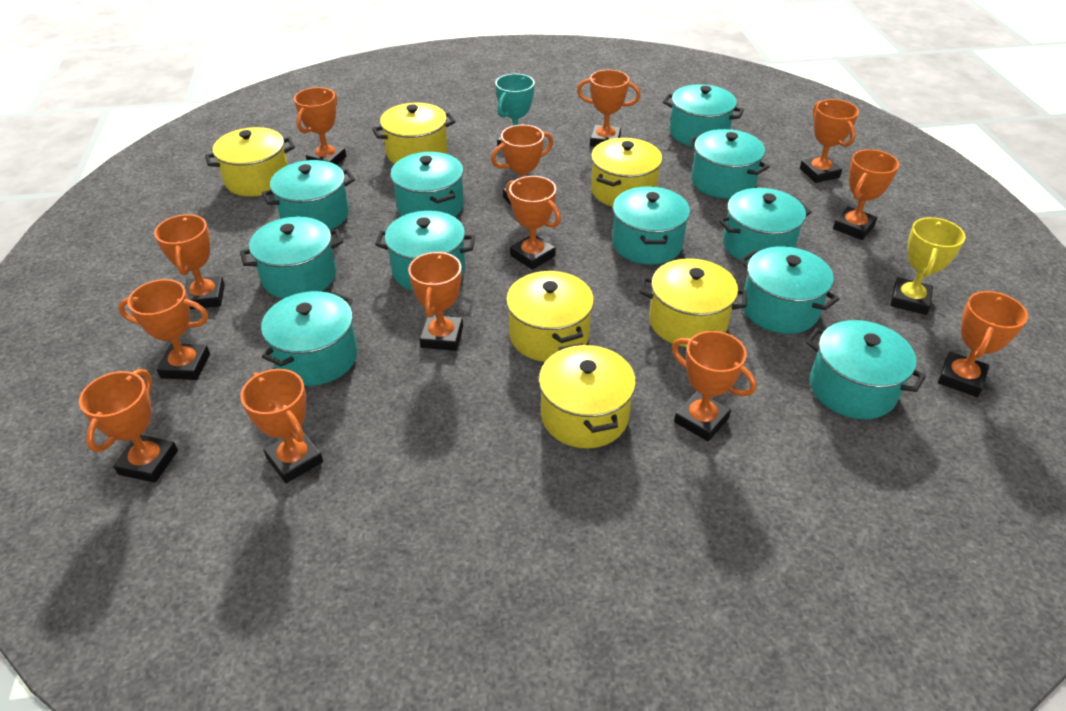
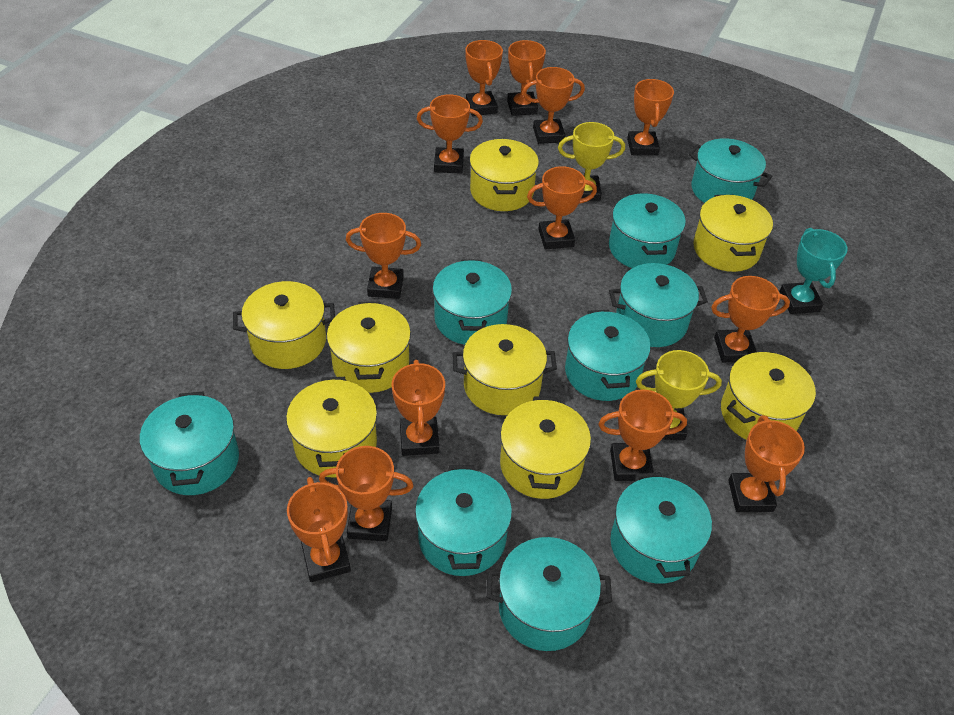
turquoise pot: [240,217,343,299] [261,291,358,386] [262,160,355,230] [375,211,476,291] [390,152,464,217] [612,186,690,265] [663,84,744,147] [689,129,769,199] [718,188,812,263] [740,246,839,334] [806,320,926,419] = 11 -> [140,392,239,495] [415,465,512,576] [432,259,512,345] [487,537,612,651] [565,310,651,401] [609,193,686,268] [609,263,708,347] [611,472,712,584] [688,138,772,203] = 9
yellow pot: [205,127,295,197] [372,103,456,164] [506,271,594,362] [539,343,636,448] [591,138,662,207] [640,258,747,347] = 6 -> [233,281,335,369] [286,377,377,477] [327,301,411,393] [452,324,557,415] [469,139,539,211] [500,396,591,499] [693,195,773,272] [721,352,816,440] = 8
yellow trophy: [890,217,966,315] = 1 -> [558,122,625,202] [636,350,722,440] = 2

